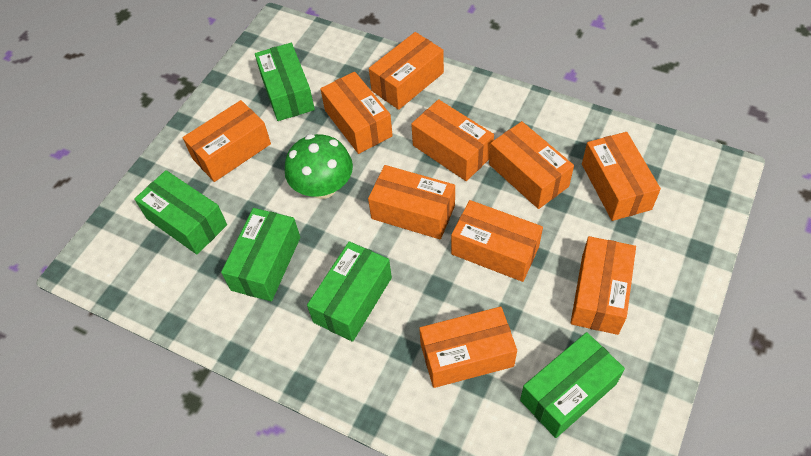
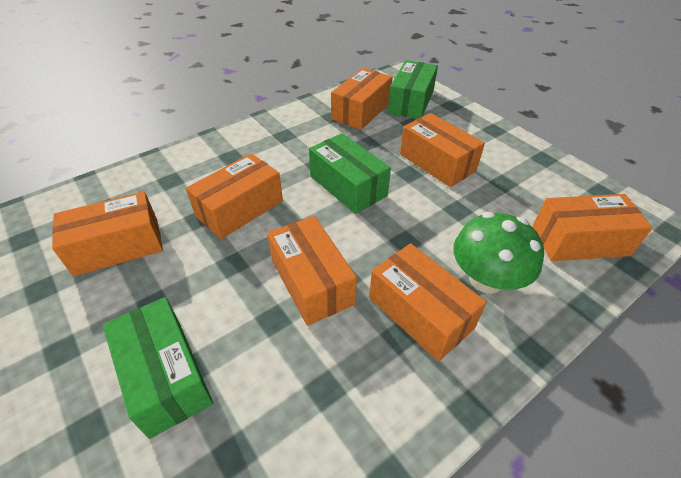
green box: [134,170,227,254] [221,208,300,301] [255,43,315,121] [307,241,392,342] [520,332,625,438] = 5 -> [103,297,213,439] [309,133,391,214] [388,60,438,119] = 3
orange box: [183,100,271,182] [320,72,393,154] [368,165,455,239] [369,32,444,110] [411,99,494,181] [419,307,517,388] [451,200,543,282] [489,121,574,209] [571,236,636,335] [582,132,661,221] = 10 -> [52,192,163,276] [186,153,283,239] [267,216,357,326] [331,68,393,130] [369,243,487,362] [400,113,485,187] [532,194,653,261] = 7

